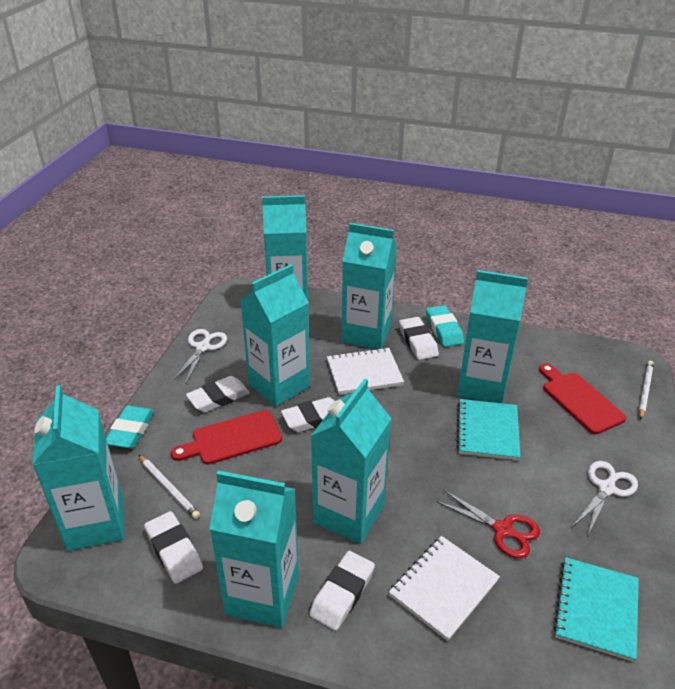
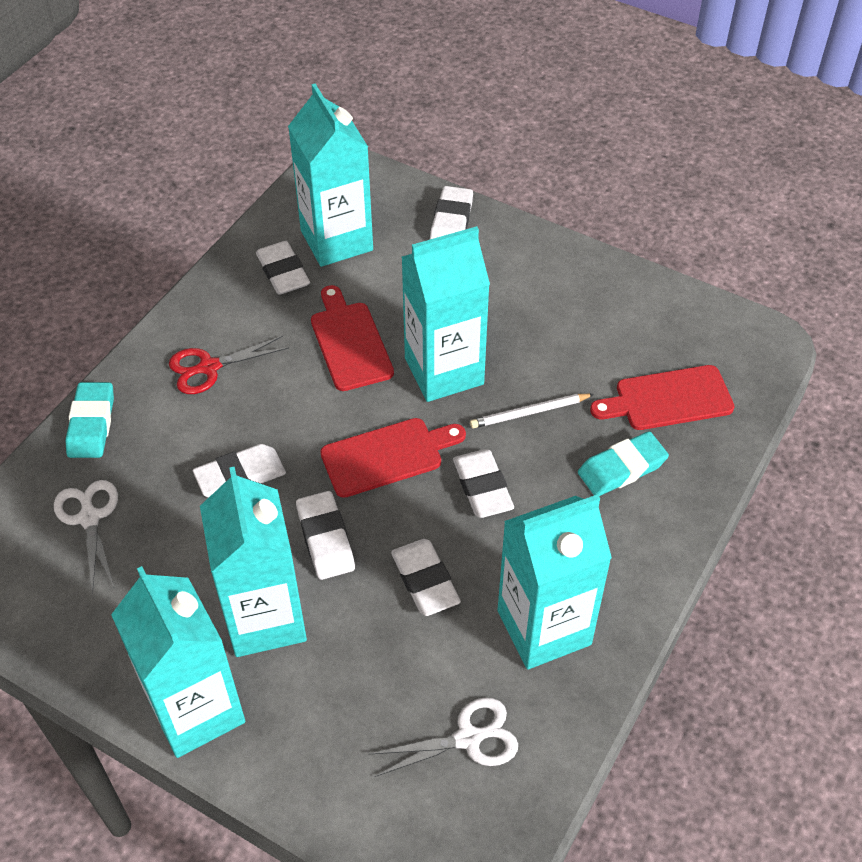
red cutting board: [171,410,282,465] [539,363,626,434] = 2 -> [311,285,394,391] [320,418,466,498] [590,365,735,430] = 3
turquoise carton: [32,385,124,551] [210,470,299,628] [240,264,310,406] [262,195,308,300] [311,378,392,544] [342,223,397,349] [457,270,528,403] = 7 -> [111,566,245,758] [200,466,307,657] [288,84,373,267] [402,226,490,402] [497,494,612,669] = 5
turquoise notebook: [456,399,521,460] [553,557,639,662] = 2 -> none = 0
white eraser: [144,511,203,584] [186,376,250,412] [281,397,335,432] [309,551,375,631] [399,317,439,360] = 5 -> [193,444,286,498] [256,241,310,295] [296,491,355,580] [391,539,461,616] [430,186,473,239] [453,449,514,518] = 6
white notebook: [327,347,404,395] [389,536,500,641] = 2 -> none = 0
white pencil: [139,455,200,519] [639,361,654,420] = 2 -> [470,394,594,428] = 1

